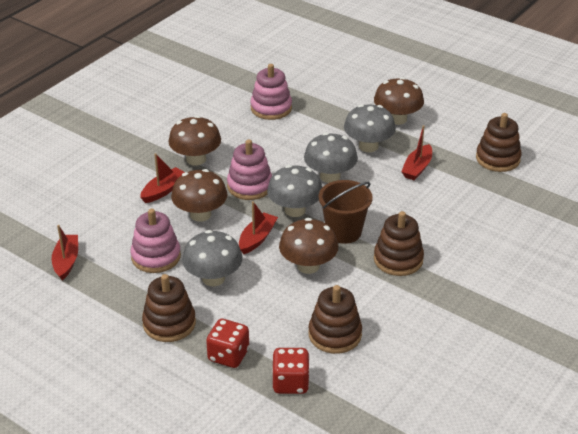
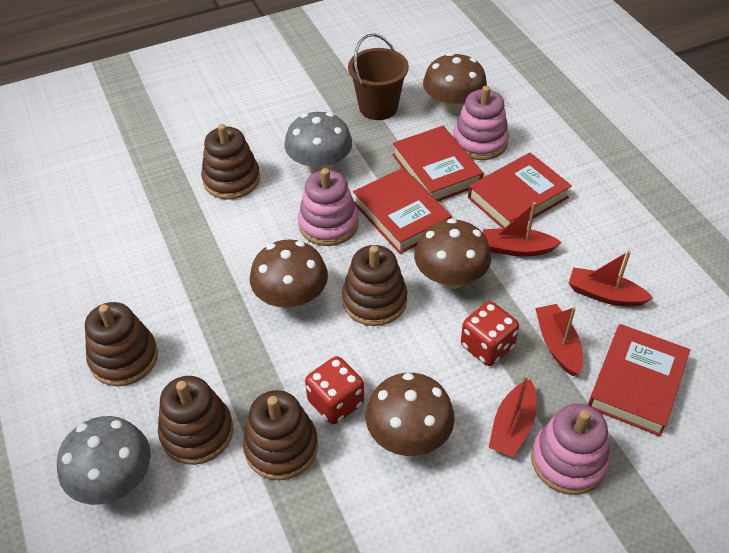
brown stacking toy: [142,274,196,342] [308,285,362,354] [374,211,424,276] [476,113,522,172] = 4 -> [85,302,158,386] [158,376,233,465] [201,124,260,200] [243,390,318,480] [342,245,407,326] = 5
grey mushroom: [182,230,243,286] [267,165,322,217] [304,132,358,183] [344,104,396,152] = 4 -> [57,416,151,505] [285,112,352,174] = 2
red book: none = 0 -> [353,168,452,254] [393,126,483,202] [468,153,572,228] [588,324,690,437] = 4

